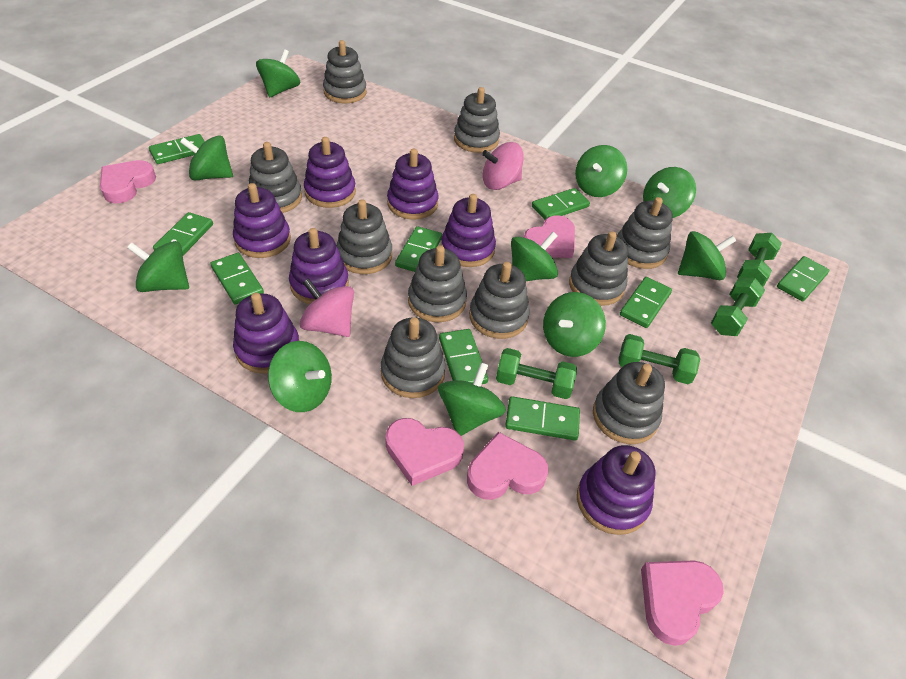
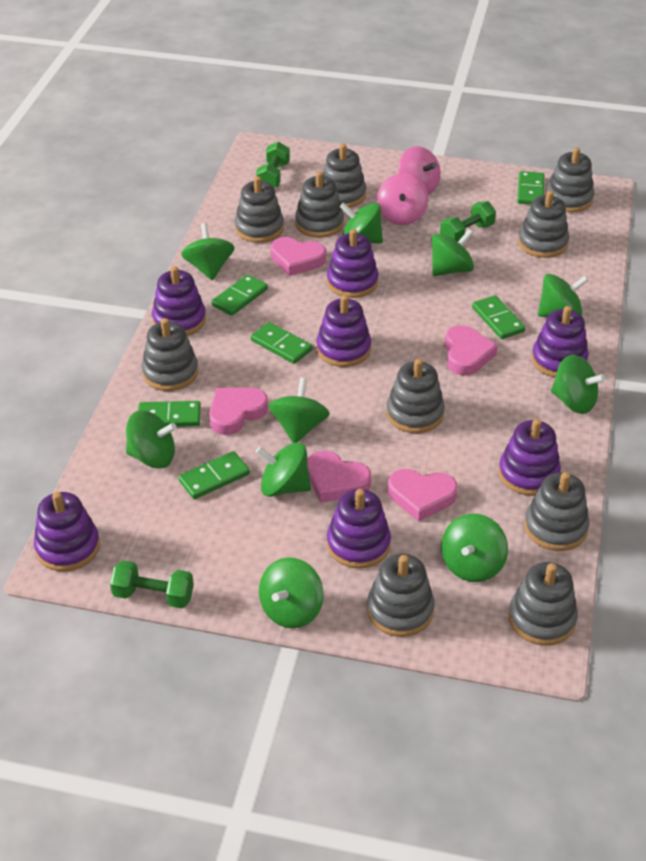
green domino: [149,134,205,164] [153,212,213,255] [211,253,264,305] [395,226,442,272] [439,329,488,384] [505,396,580,441] [532,188,590,220] [620,277,672,328] [777,256,830,301] = 9 -> [138,401,201,427] [178,451,250,499] [211,274,268,316] [251,322,313,364] [472,295,525,339] [517,171,544,205] = 6
green dumbbell: [496,348,577,399] [619,334,700,384] [711,278,765,336] [737,233,782,287] = 4 -> [110,561,194,608] [256,142,290,188] [440,201,496,242] = 3

